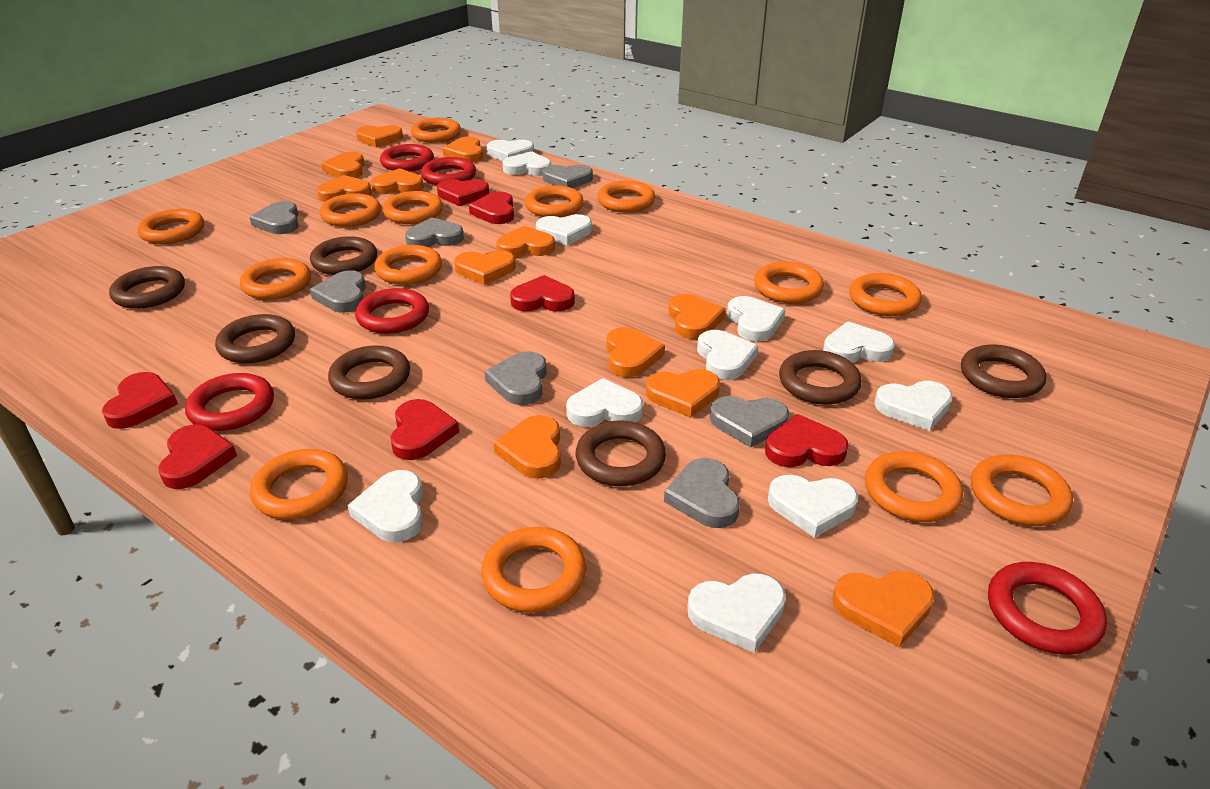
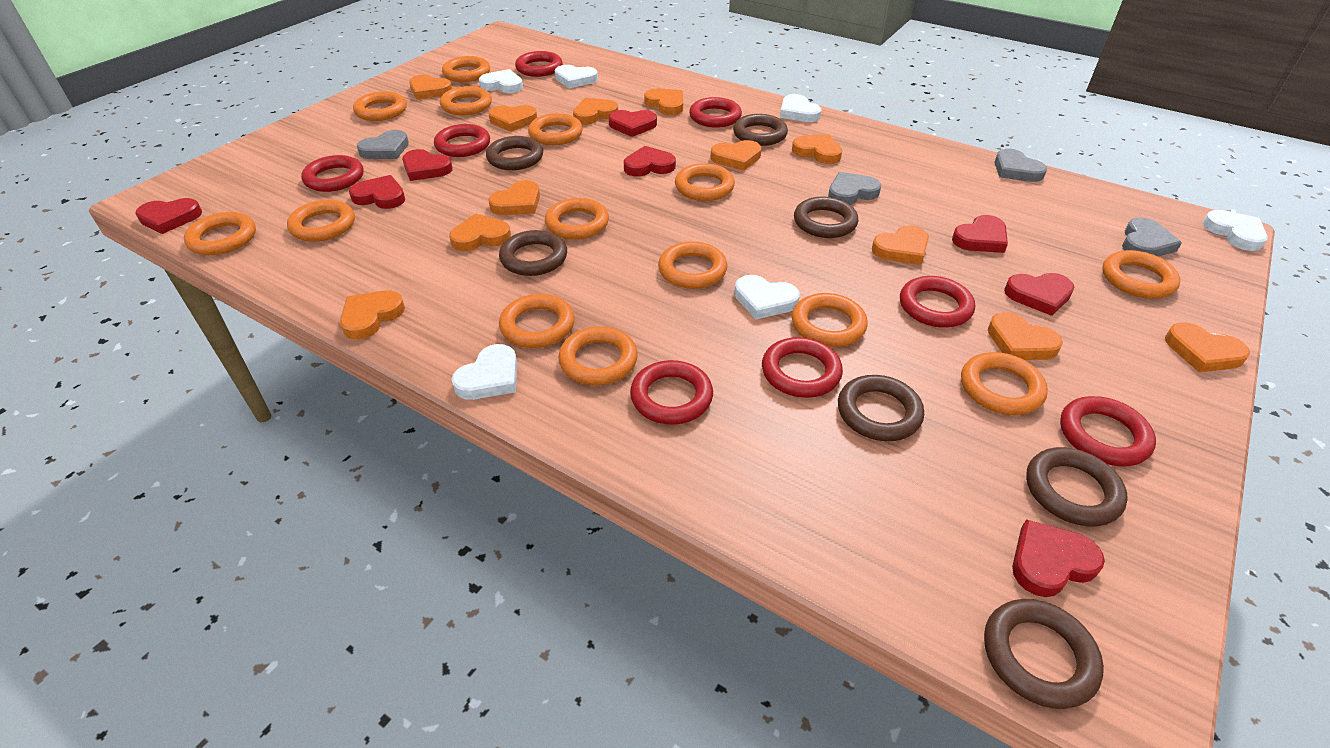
grey heart: [249,201,299,234] [310,270,366,313] [405,217,464,247] [484,351,547,405] [543,165,593,188] [664,458,740,528] [710,396,789,448] = 7 -> [357,130,409,159] [828,172,881,205] [994,149,1047,182] [1122,217,1182,257] = 4
red heart: [102,372,178,429] [158,424,237,489] [390,399,459,460] [437,179,489,206] [469,192,514,224] [510,275,575,311] [765,414,848,467] = 7 -> [135,198,202,234] [349,175,405,209] [402,149,453,181] [609,110,657,137] [624,146,676,177] [952,215,1008,253] [1004,273,1074,316] [1012,519,1105,597] = 8
red ring: [185,373,274,431] [355,288,429,334] [380,144,434,172] [421,157,476,185] [988,562,1107,655] = 5 -> [301,155,363,192] [434,124,490,157] [515,51,563,77] [630,360,713,425] [689,97,742,128] [762,337,843,398] [900,276,975,328] [1060,396,1156,467] = 8
white heart: [347,470,423,542] [487,140,534,161] [503,151,551,176] [536,214,592,245] [566,378,643,427] [687,574,786,653] [697,330,758,380] [727,296,785,341] [768,475,858,538] [823,321,895,363] [874,381,952,431] = 11 -> [451,344,517,400] [479,69,523,93] [555,65,598,89] [734,275,800,319] [780,94,821,122] [1202,210,1268,251] = 6

